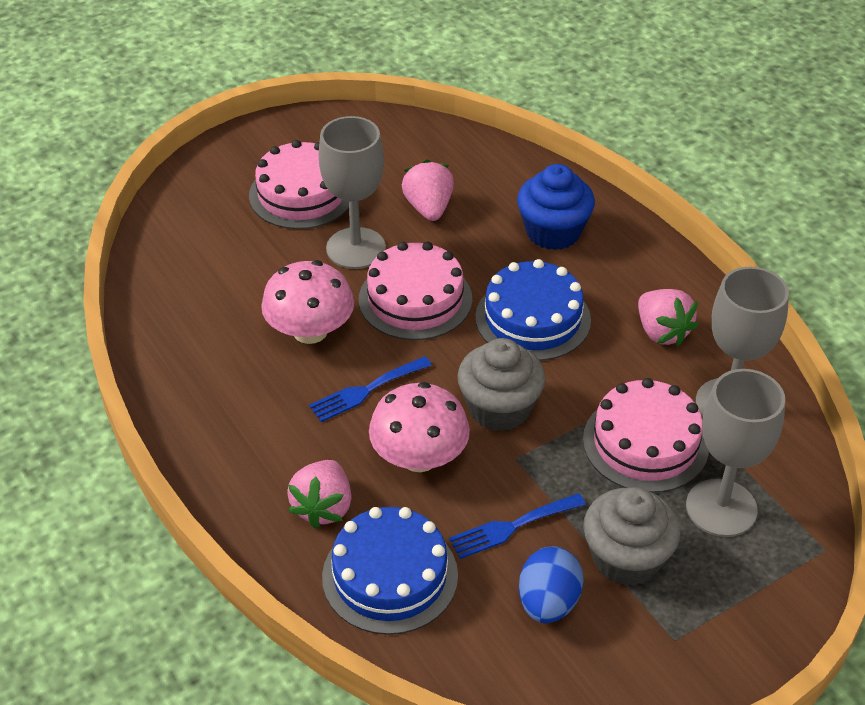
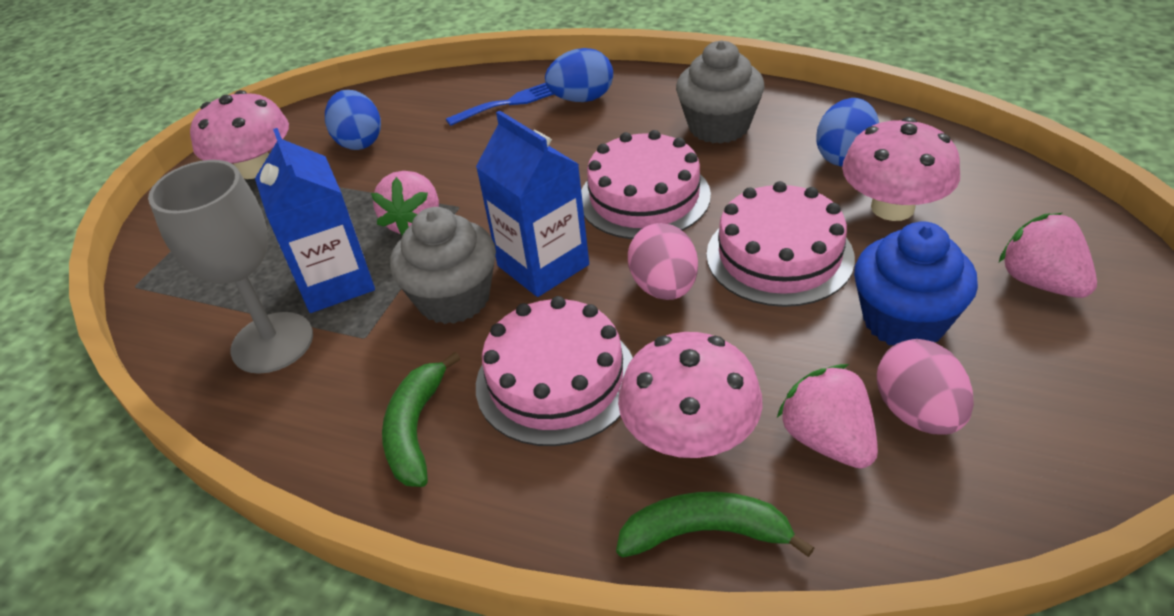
blue cake: [322,507,458,635] [475,259,591,361] = 2 -> none = 0
blue carton: none = 0 -> [255,128,375,313] [476,110,589,297] = 2
blue egg: [519,547,584,623] = 1 -> [325,90,381,150] [545,48,613,102] [816,98,879,166] = 3
blue fork: [309,356,432,422] [449,493,586,559] = 2 -> [446,83,554,126] = 1
green banana: none = 0 -> [382,352,460,487] [616,492,814,558] = 2
grey goblet: [319,116,386,269] [686,369,785,537] [696,267,789,416] = 3 -> [148,160,313,374] = 1
pink egg: none = 0 -> [628,223,698,300] [877,339,974,435] = 2
pink mushroom: [261,260,354,344] [369,382,470,472] = 2 -> [190,90,289,179] [618,332,763,458] [842,117,960,221] = 3

